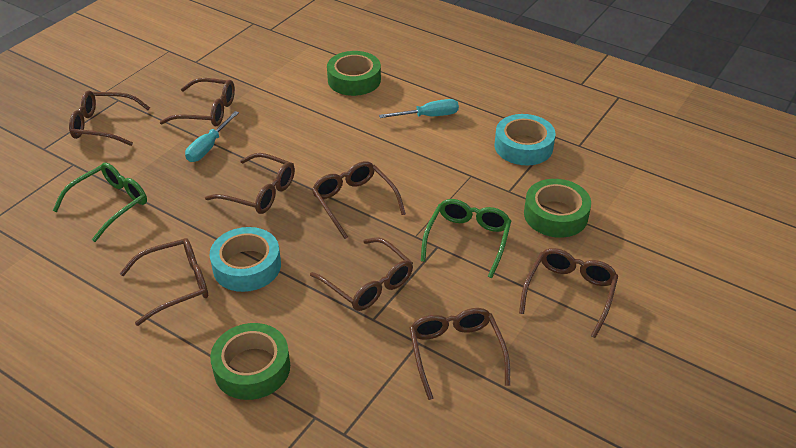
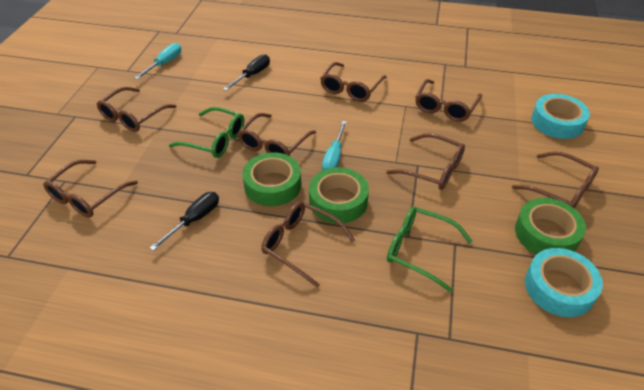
black screwdriver: none = 0 -> [150,192,219,251] [223,54,270,91] = 2

